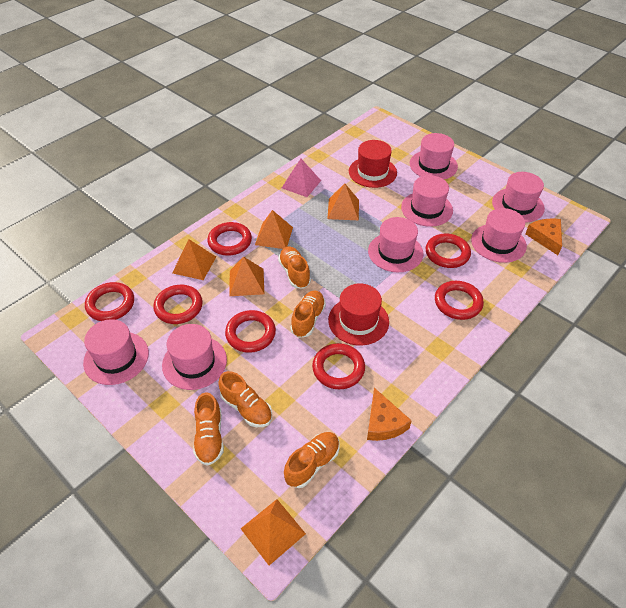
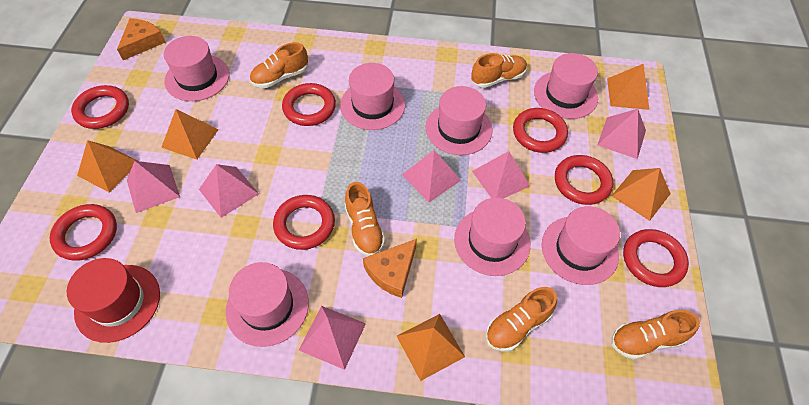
pink pyramid: [282,159,321,197] = 1 -> [127,161,180,213] [199,164,259,218] [299,306,366,370] [402,150,461,202] [472,151,530,198] [598,109,646,159] = 6
red hat: [328,284,389,345] [349,140,397,188] = 2 -> [67,258,160,343] = 1

